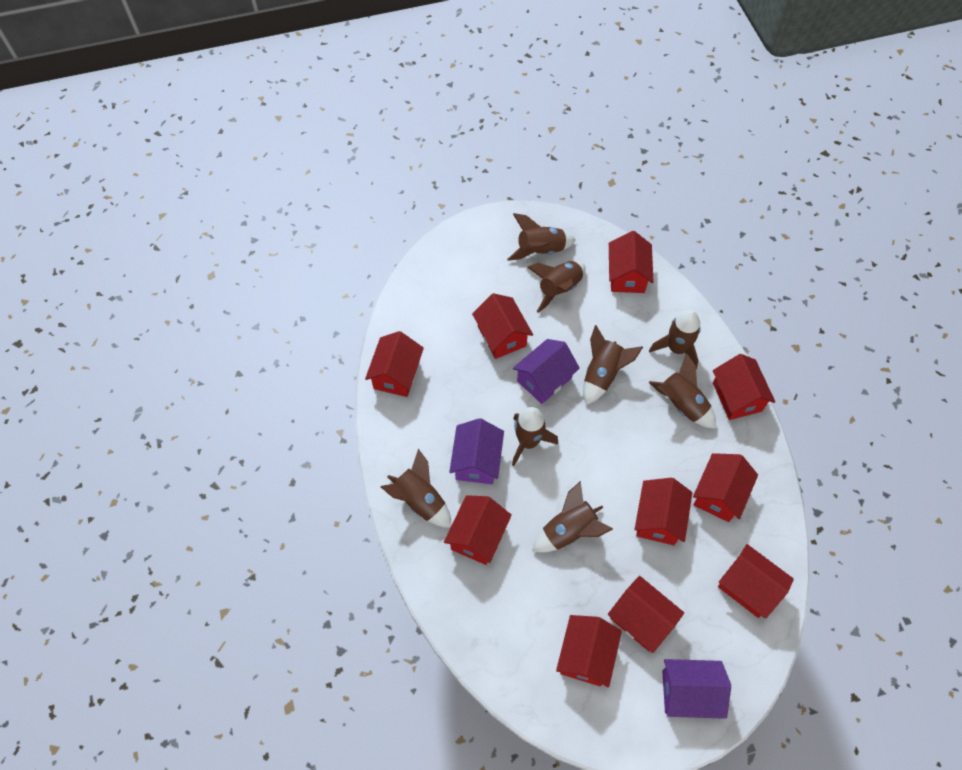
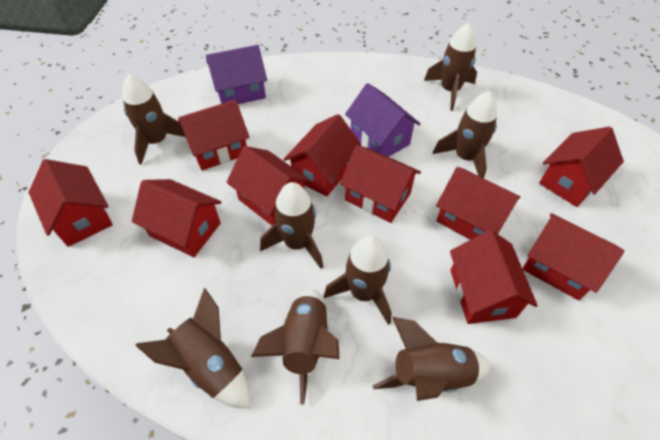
purple house: [449,418,504,484] [513,339,580,404] [662,659,731,719] = 3 -> [206,45,267,104] [345,83,420,157] = 2

